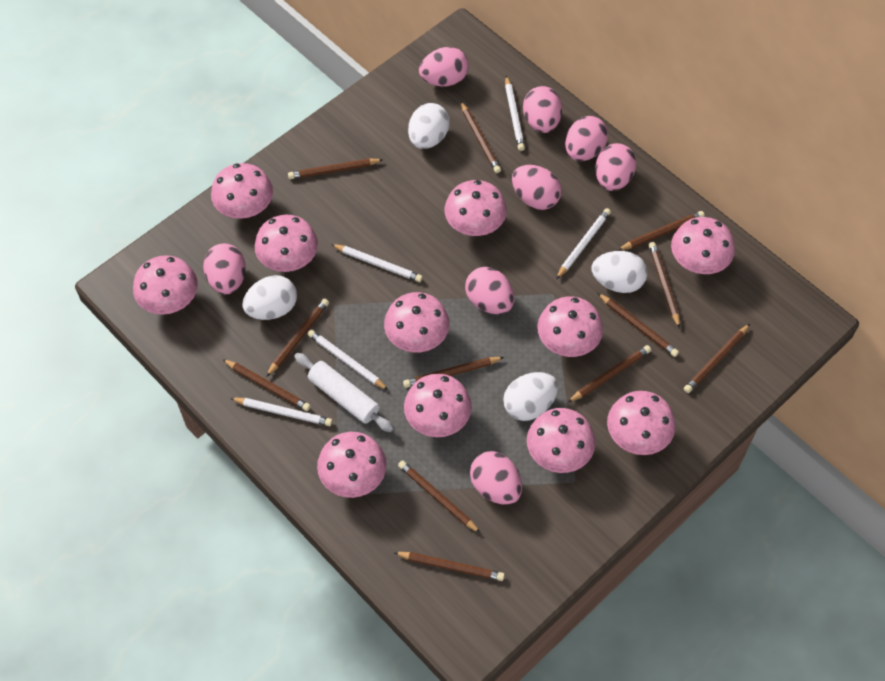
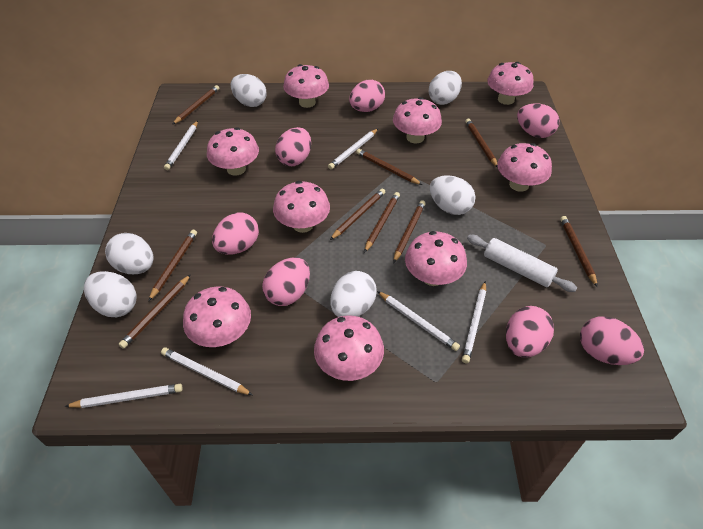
brown pencil: [222,359,311,411] [266,299,329,377] [288,158,383,179] [393,552,505,581] [398,460,480,533] [403,357,504,388] [461,102,501,173] [567,345,651,403] [598,293,679,357] [618,211,705,250] [649,242,680,328] [684,324,750,393] = 12 -> [119,274,191,349] [149,230,197,301] [172,85,219,125] [330,189,385,240] [356,149,422,185] [364,192,400,253] [393,200,426,263] [465,119,498,168] [560,216,598,287] = 9
pink egg: [203,243,246,294] [419,47,469,87] [465,267,514,314] [470,451,522,505] [512,165,562,210] [523,86,562,133] [565,116,608,161] [595,143,636,191] = 8 -> [212,213,259,255] [262,258,310,306] [275,127,311,166] [349,80,385,112] [506,306,554,357] [517,103,559,138] [580,316,644,365] = 7
pink mushroom: [133,255,198,315] [211,163,273,219] [255,215,318,272] [317,432,387,498] [384,292,449,353] [404,374,472,437] [445,180,507,236] [527,408,595,473] [537,296,603,357] [607,391,675,455] [671,217,735,274] = 11 -> [183,286,251,347] [207,127,259,176] [273,181,330,233] [283,64,329,108] [314,316,384,381] [393,97,442,143] [405,231,467,286] [487,62,533,105] [497,143,552,192] = 9
white egg: [242,275,297,320] [408,103,450,149] [503,372,558,421] [592,251,647,293] = 4 -> [84,271,136,317] [105,233,154,274] [231,74,267,107] [330,271,377,317] [429,71,462,105] [430,175,476,215] = 6
white pencil: [230,398,332,426] [307,329,388,390] [331,244,423,282] [505,75,525,151] [556,208,611,279] = 5 -> [64,384,183,408] [161,347,253,395] [164,121,198,170] [328,129,378,169] [377,291,460,351] [462,281,486,364] = 6

